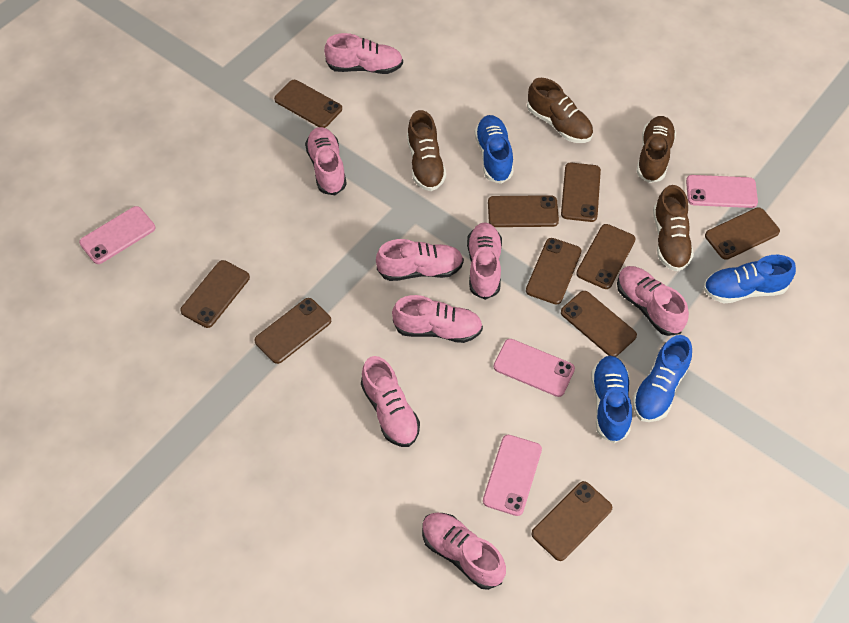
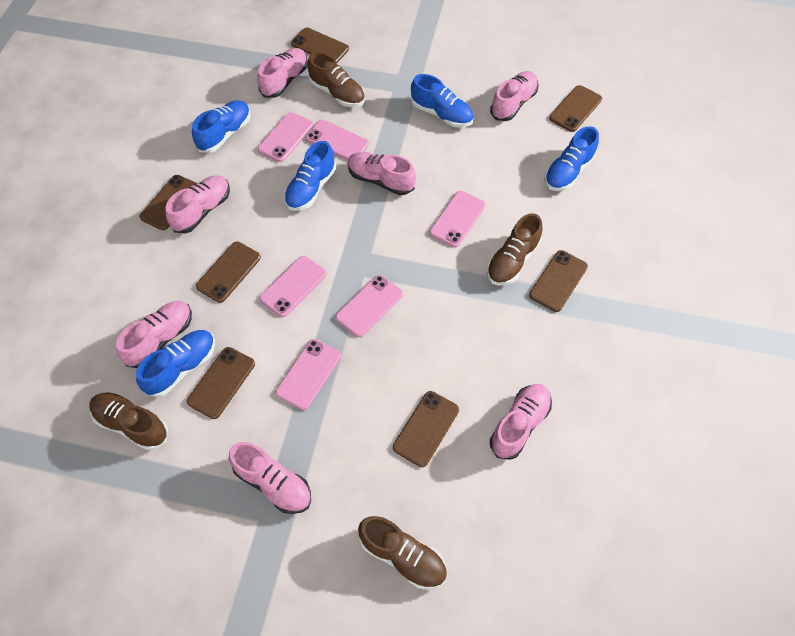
blue shoe: [475,115,513,184] [591,355,632,443] [633,335,692,422] [703,255,796,303] = 4 -> [136,330,215,397] [192,100,251,153] [284,141,336,211] [411,74,474,128] [544,126,599,191] = 5
brown phone: [180,260,250,328] [254,298,331,364] [274,80,342,128] [488,195,559,227] [526,238,581,304] [532,481,612,561] [561,163,601,222] [561,291,637,357] [576,224,635,289] [705,207,780,260] = 10 -> [139,175,198,230] [187,347,255,419] [196,241,261,303] [291,28,349,64] [393,391,459,467] [529,250,588,312] [549,85,602,132] = 7
pink phone: [79,206,155,264] [483,435,542,516] [493,339,575,397] [686,175,758,208] = 4 -> [258,112,313,162] [259,256,326,317] [276,339,341,410] [306,120,369,161] [335,275,403,337] [430,191,486,247] = 6
pink shoe: [305,127,347,195] [324,33,403,74] [361,356,420,447] [376,239,464,281] [392,295,483,343] [422,512,506,590] [467,222,502,300] [617,266,689,336] = 8 -> [116,301,192,368] [165,175,230,233] [229,442,311,514] [258,48,308,98] [348,152,416,195] [490,71,539,121] [490,384,552,460] = 7

